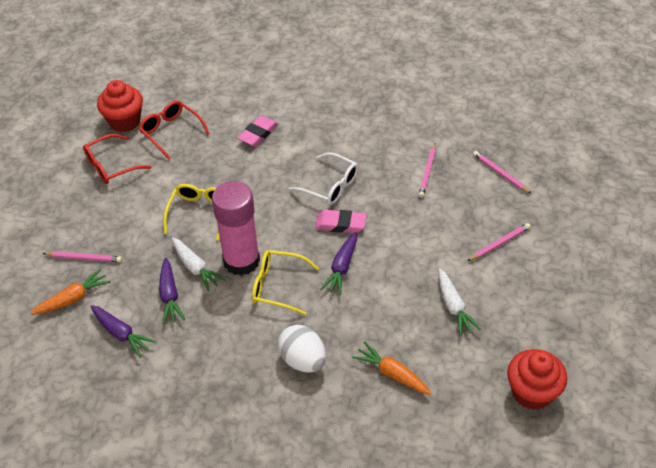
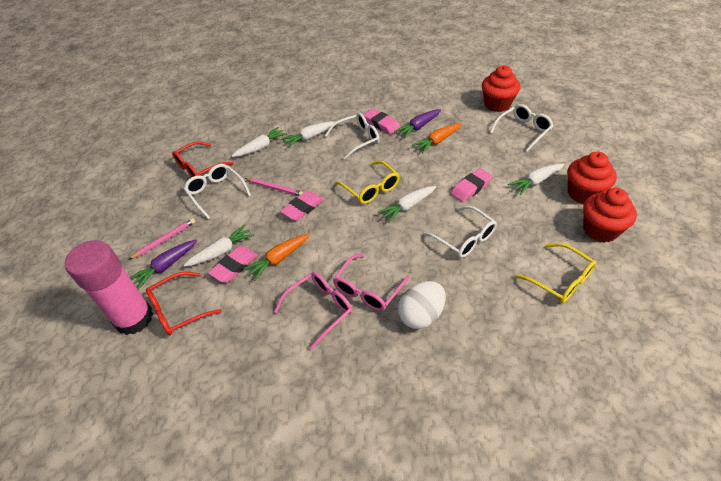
pink eraser: [238,115,279,147] [315,210,367,233] = 2 -> [208,246,258,282] [280,190,324,221] [364,109,401,135] [450,168,493,202] = 4
pink glasses: none = 0 -> [274,272,352,350] [333,254,410,311] = 2
pink pencil: [43,251,122,262] [419,144,436,198] [467,223,531,261] [473,151,532,194] = 4 -> [128,218,195,260] [245,178,304,196] = 2
purple carrot: [90,305,156,357] [159,257,185,324] [320,232,357,295] = 3 -> [130,240,197,290] [394,109,441,138] = 2
red cupcake: [97,80,143,132] [507,349,567,410] = 2 -> [482,65,520,112] [567,152,617,204] [583,188,637,243] = 3
white carrot: [172,237,225,292] [439,268,481,336] = 2 -> [184,225,254,267] [232,127,287,157] [281,121,336,148] [378,186,436,223] [508,164,565,195] = 5
white glasses: [288,153,358,205] = 1 -> [184,164,251,219] [325,113,379,160] [423,206,497,258] [490,104,553,152] = 4

